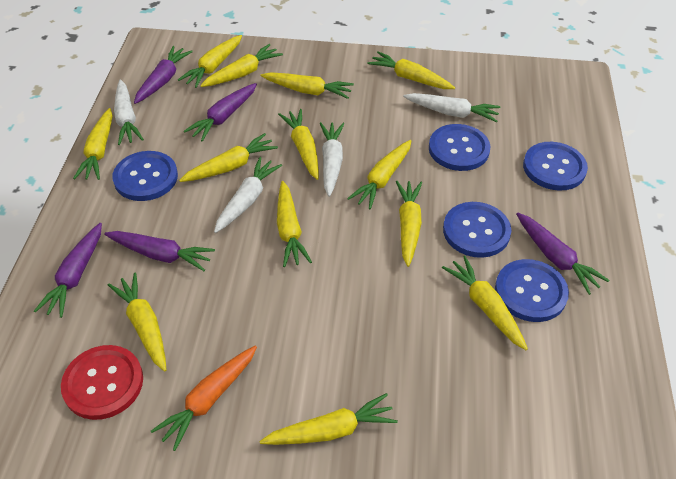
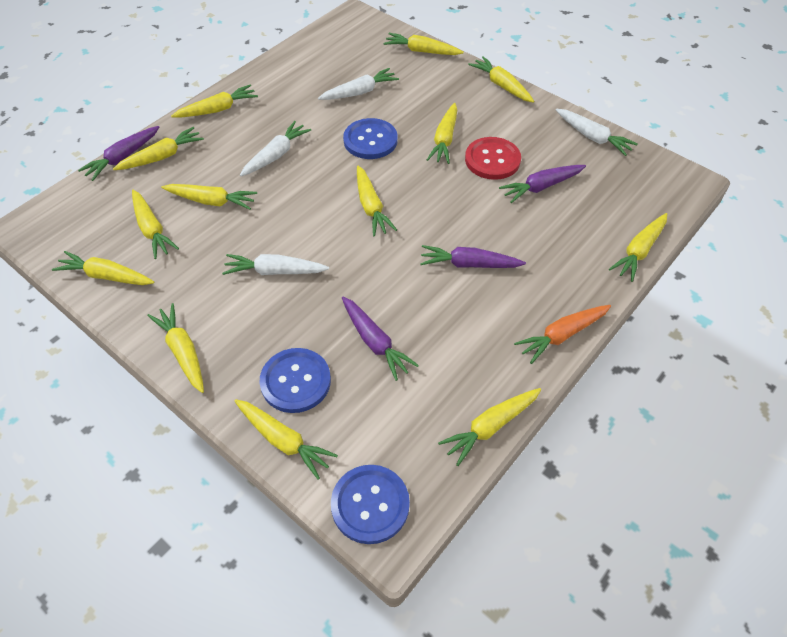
blue button: [112,151,178,201] [429,124,491,171] [443,202,511,258] [495,259,569,322] [523,142,588,191] = 5 -> [260,348,331,413] [331,465,410,544] [343,118,397,159] = 3
purple carrot: [34,223,102,318] [104,231,215,271] [134,46,193,104] [184,83,257,142] [516,213,609,295] = 5 -> [78,126,159,181] [342,297,419,381] [420,245,526,268] [499,165,586,203] = 4

